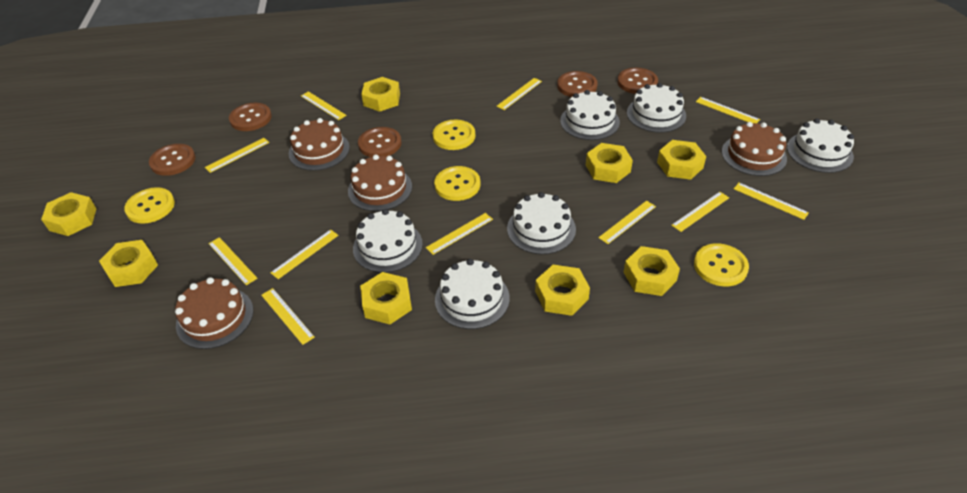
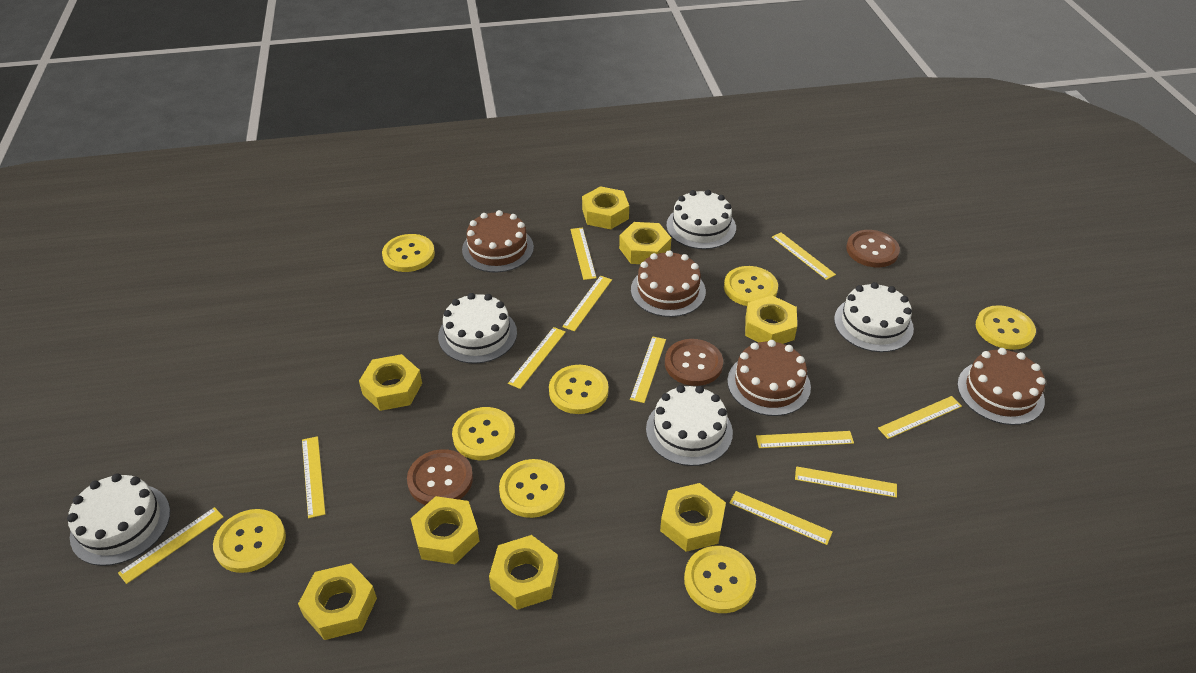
brown button: [149,144,195,176] [229,103,272,131] [358,127,401,157] [557,71,598,97] [617,68,658,94] = 5 -> [407,449,473,505] [665,339,723,386] [846,230,900,267] = 3
white cake: [353,209,423,273] [435,259,510,329] [507,192,576,254] [560,90,620,140] [627,83,686,133] [787,118,854,173] = 6 -> [67,473,170,566] [438,293,517,364] [646,385,733,466] [666,190,736,249] [834,282,914,352] = 5
yellow button: [124,187,175,224] [433,120,475,150] [434,166,481,201] [694,243,749,287] = 4 -> [213,509,286,573] [382,234,435,272] [452,407,515,460] [499,459,565,518] [549,365,609,414] [684,546,756,613] [724,266,778,306] [976,305,1036,350] = 8

